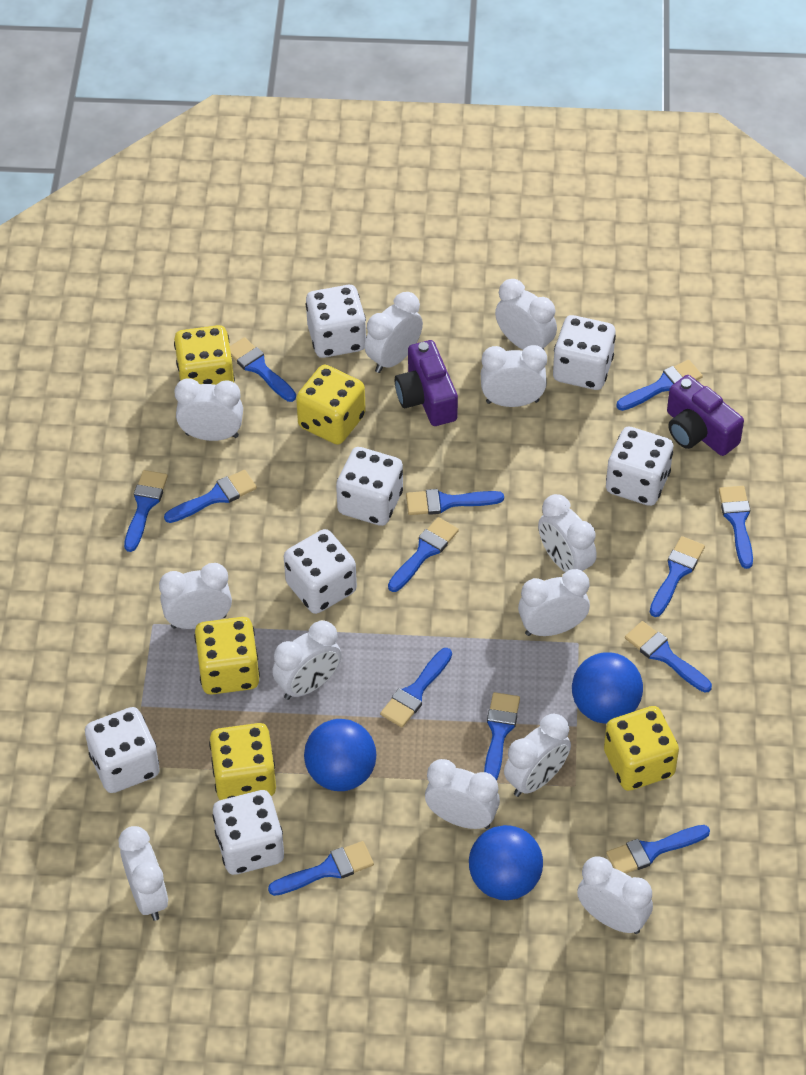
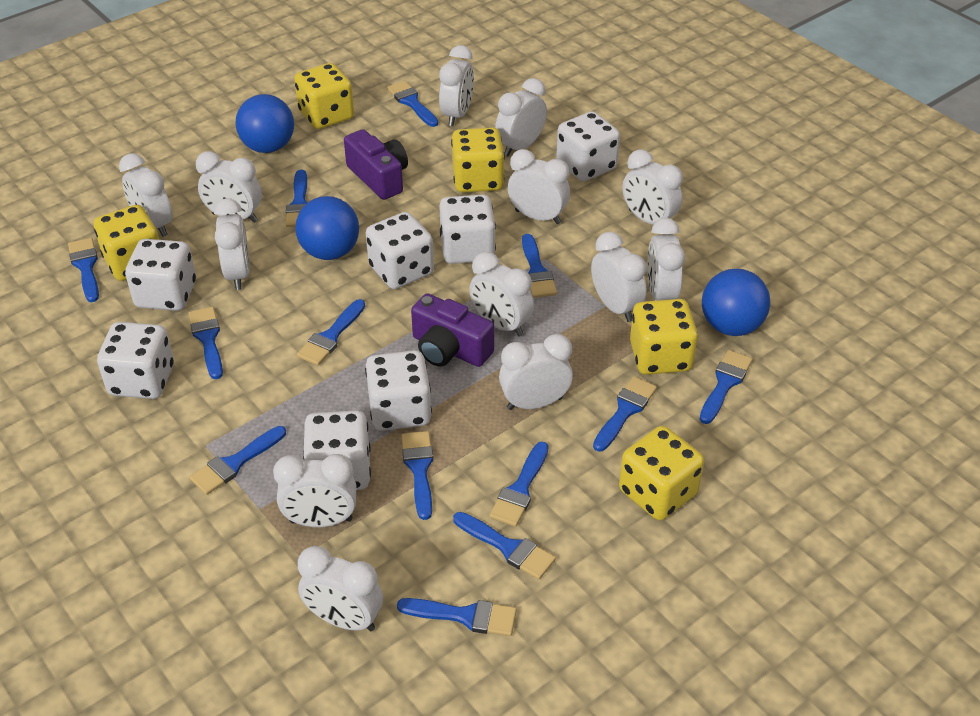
white clock: [119,826,168,921] [159,563,232,629] [174,379,243,441] [272,620,342,700] [365,292,423,373] [425,759,500,829] [481,345,547,407] [495,279,557,349] [504,714,571,797] [518,569,590,636] [538,494,597,572] [577,856,653,934] = 12 -> [119,153,172,237] [196,151,262,223] [214,198,250,290] [273,454,357,527] [298,546,383,631] [439,45,474,126] [469,252,534,337] [495,78,547,156] [499,334,573,410] [508,149,570,224] [591,232,647,322] [622,149,683,224] [647,218,685,300] = 13

